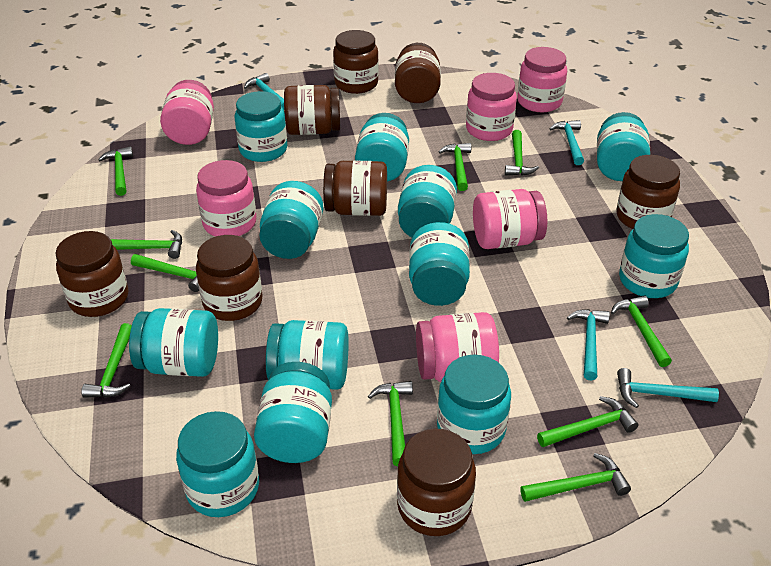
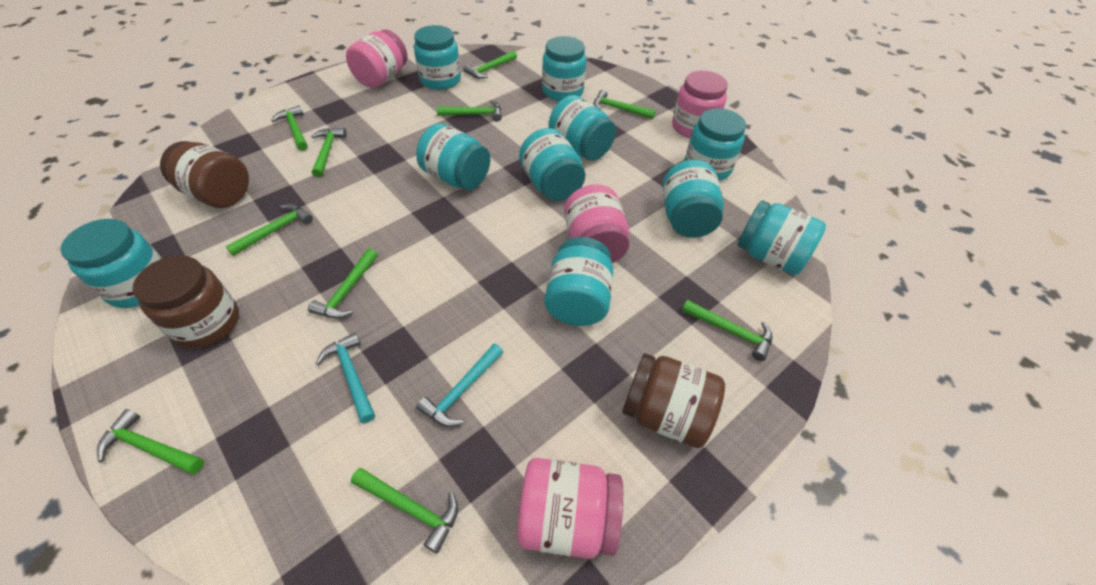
brown jar: [56,231,129,317] [196,235,263,321] [284,85,340,135] [323,161,387,216] [333,30,379,94] [395,43,441,103] [397,429,476,536] [616,155,680,229] = 8 -> [133,255,239,348] [160,141,249,208] [622,353,725,448] = 3
pink jar: [160,80,214,145] [196,160,256,237] [416,312,499,382] [466,73,517,141] [473,189,547,249] [517,47,567,112] = 6 -> [346,30,408,88] [517,458,623,558] [564,184,629,263] [672,71,728,138] = 4
turquoise hammer: [244,73,284,110] [550,120,584,165] [567,309,610,381] [617,368,719,408] = 4 -> [316,332,375,423] [416,344,503,427] = 2
turquoise jar: [129,308,218,377] [176,411,259,517] [235,91,287,162] [254,362,332,463] [259,181,323,259] [266,320,349,390] [355,113,409,181] [398,165,457,237] [409,222,470,306] [437,354,511,454] [597,112,650,181] [619,214,689,298] = 12 -> [60,219,162,308] [414,25,461,90] [416,123,490,190] [519,128,585,201] [542,36,587,101] [545,237,613,326] [548,95,616,161] [663,160,724,238] [685,108,746,181] [737,200,826,275] = 10

